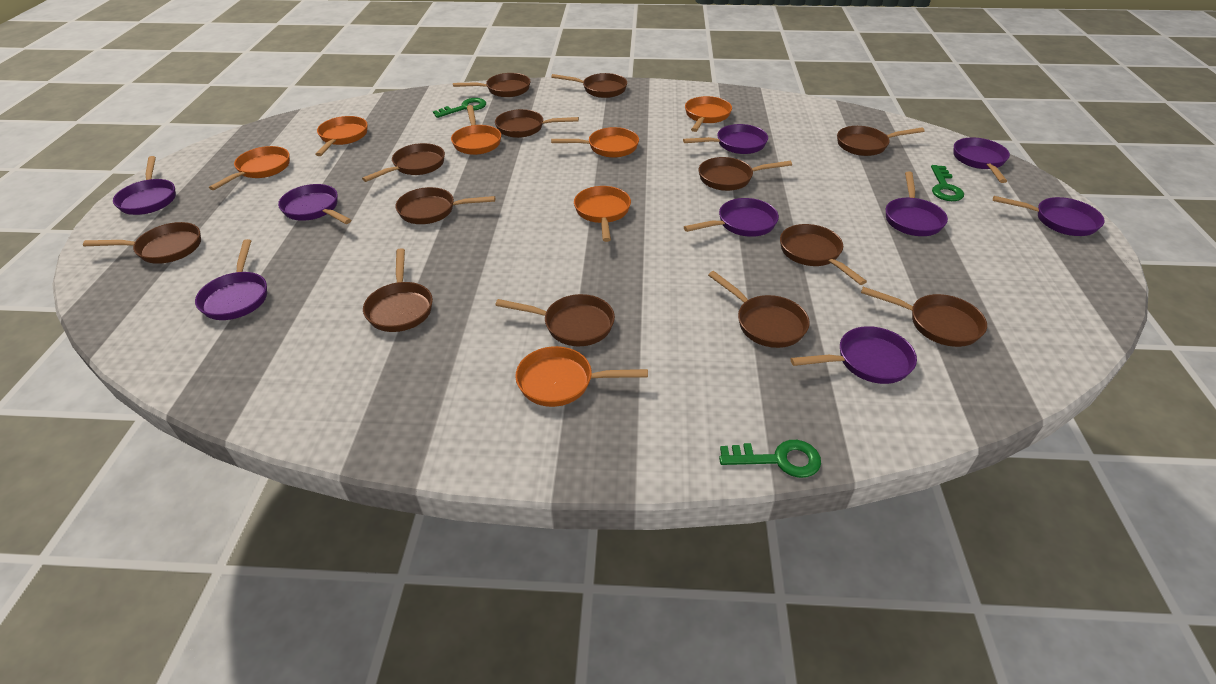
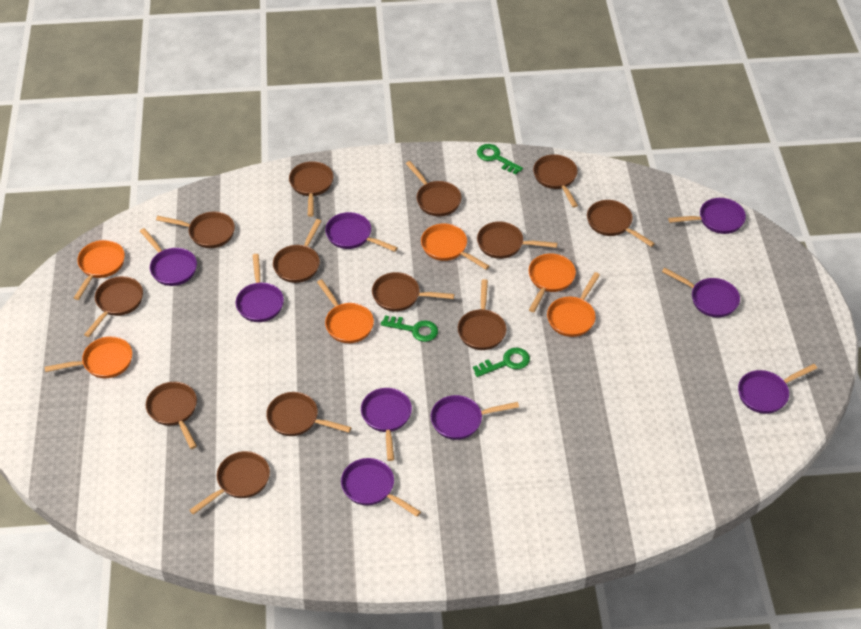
orange pan: [209,146,290,190] [315,116,368,156] [451,105,501,155] [515,346,648,407] [551,127,639,158] [574,186,631,242] [685,96,732,132] = 7 -> [44,336,132,378] [74,240,125,300] [317,279,374,343] [421,223,489,270] [528,253,576,312] [547,272,600,337] = 6

